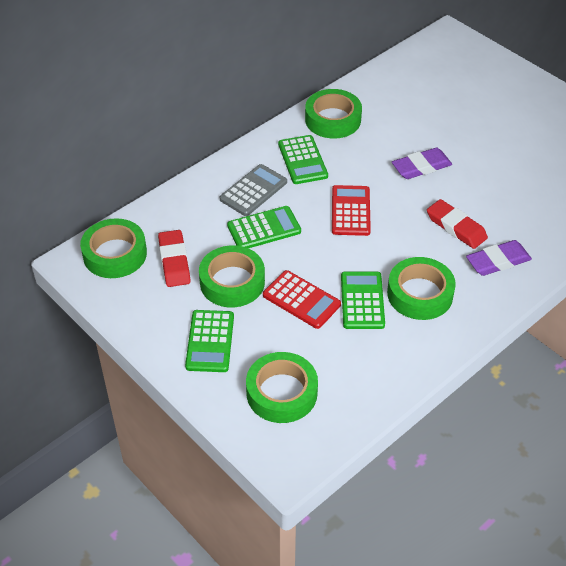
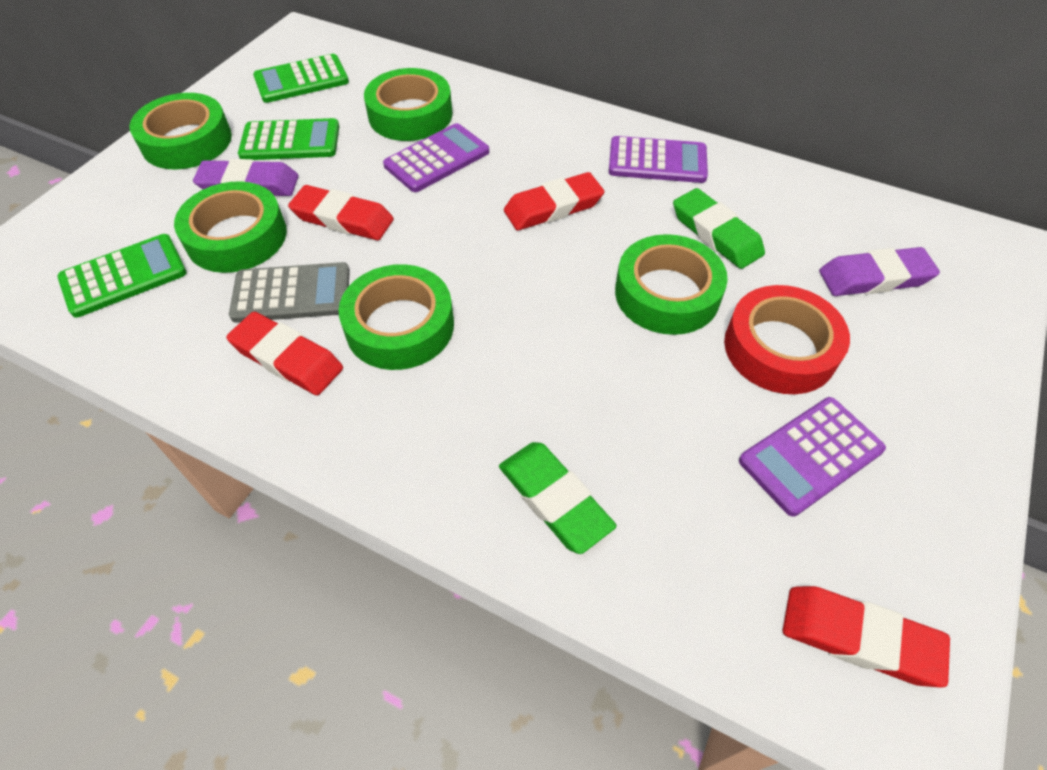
green calculator: [185,310,234,372] [227,206,301,248] [278,135,328,184] [341,272,385,329] = 4 -> [57,234,187,318] [238,118,340,160] [253,54,349,103] = 3
green eraser: none = 0 -> [499,442,616,554] [673,188,765,269] = 2
purple calculator: none = 0 -> [383,123,489,192] [609,136,708,183] [739,397,886,517] = 3
red calculator: [263,270,341,329] [332,185,371,236] = 2 -> none = 0
red eraser: [158,230,191,287] [427,199,488,249] = 2 -> [226,312,343,395] [288,185,394,240] [504,172,604,231] [782,586,950,688] = 4
red tape: none = 0 -> [724,285,850,394] = 1

